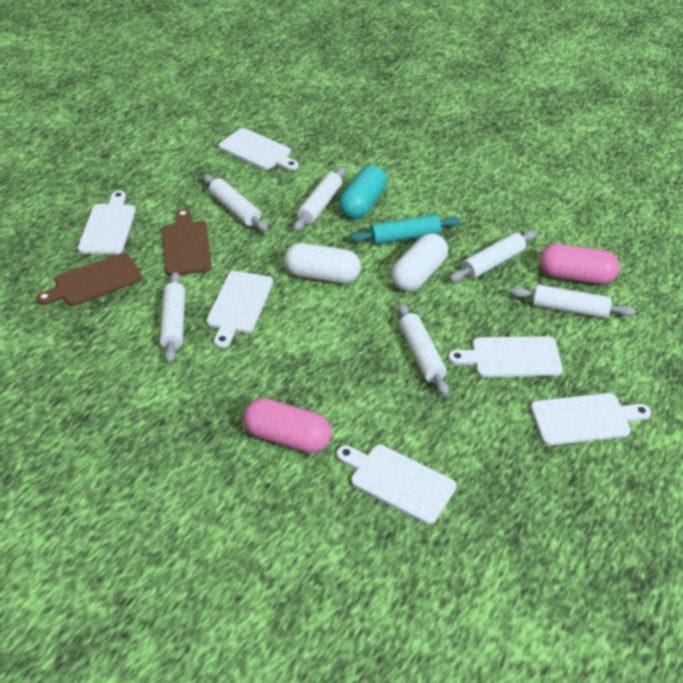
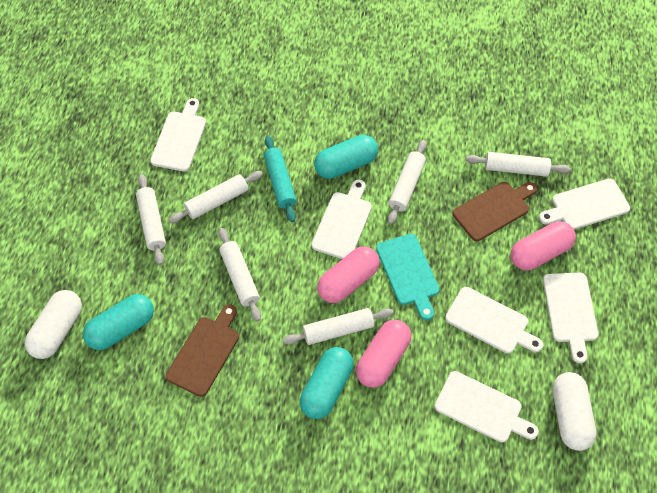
pink capsule: [243,398,332,453] [540,244,620,284] = 2 -> [317,246,380,303] [356,320,411,388] [511,221,576,270] = 3
turquoise capsule: [339,165,387,219] = 1 -> [83,294,154,350] [300,347,354,419] [314,135,378,179] = 3
turquoise cutting board: none = 0 -> [376,234,439,320] = 1

